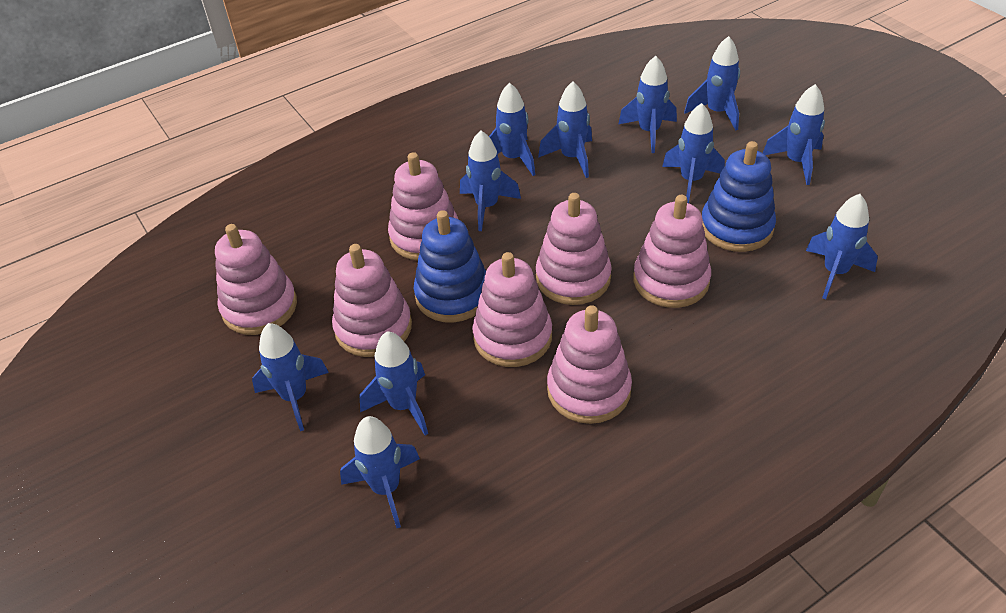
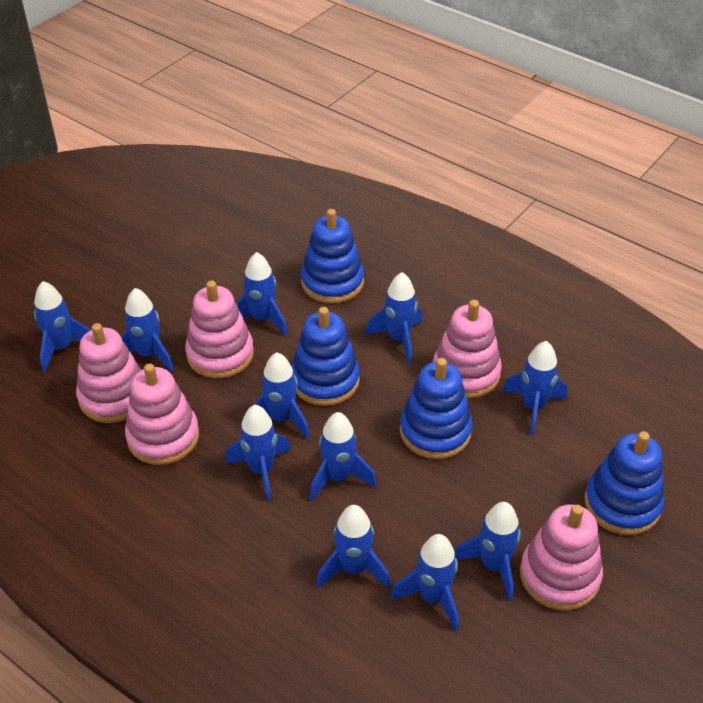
blue stacking toy: [414,210,486,322] [702,141,776,252] = 2 -> [291,307,360,406] [301,209,364,304] [400,358,472,459] [584,431,664,535] = 4
pink stacking toy: [215,224,297,335] [332,244,412,357] [388,152,458,260] [472,252,552,367] [536,193,612,305] [547,305,632,424] [633,195,711,308] = 7 -> [76,323,141,423] [125,363,199,465] [185,280,254,378] [433,300,502,399] [520,504,603,611] = 5

